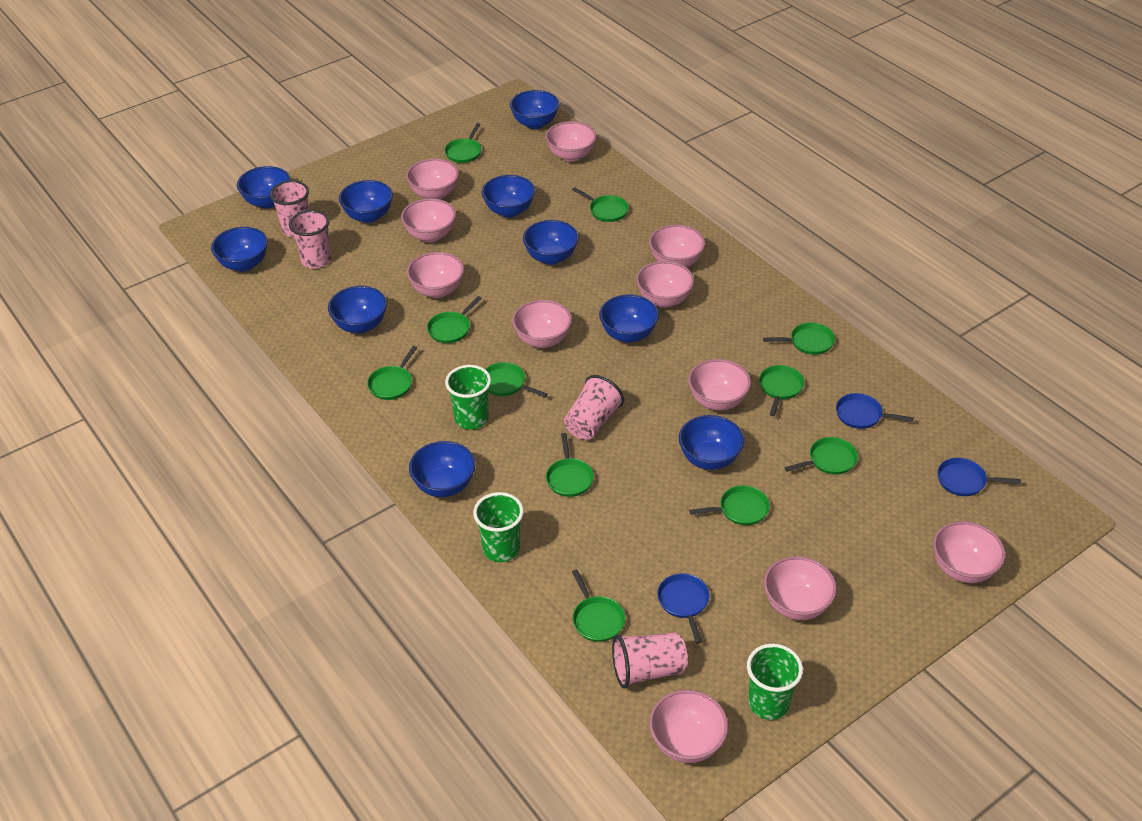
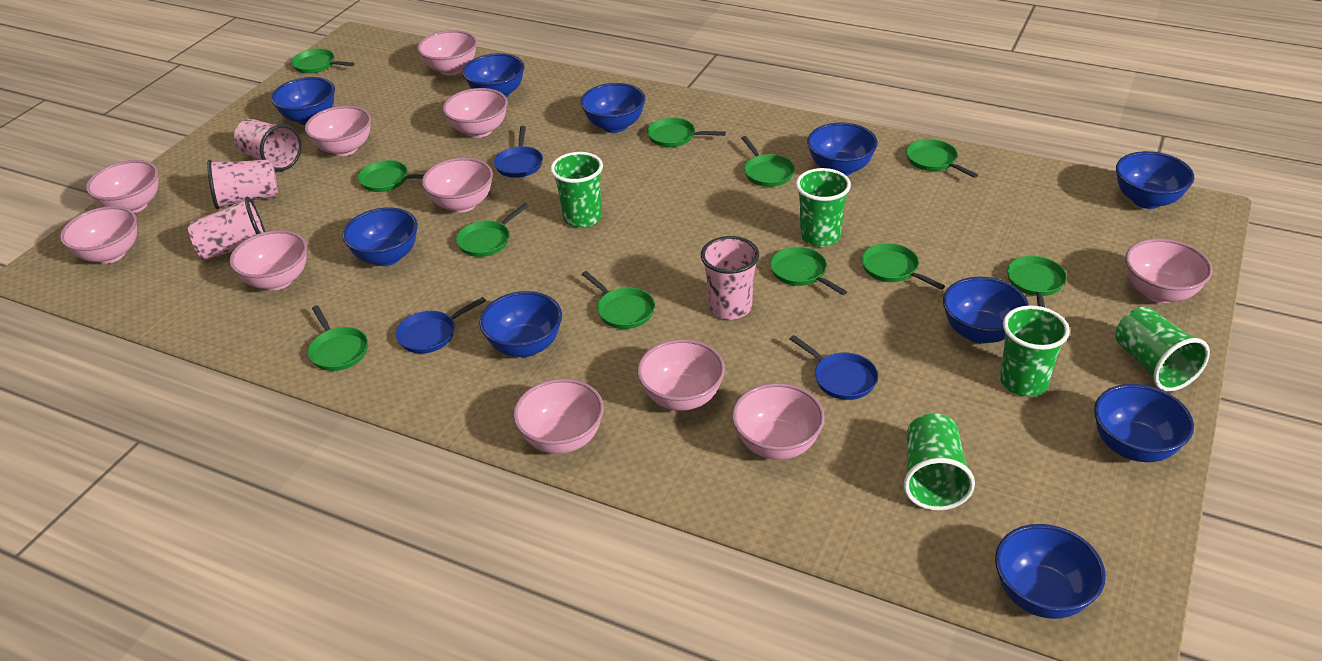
green cup: [445,365,491,430] [473,492,524,562] [747,644,803,720] = 3 -> [550,152,603,228] [796,168,851,247] [904,413,975,510] [1000,305,1070,396] [1115,307,1210,391] = 5

